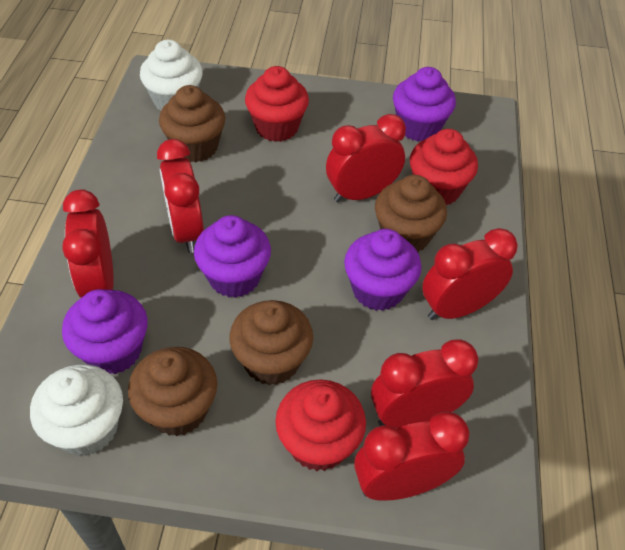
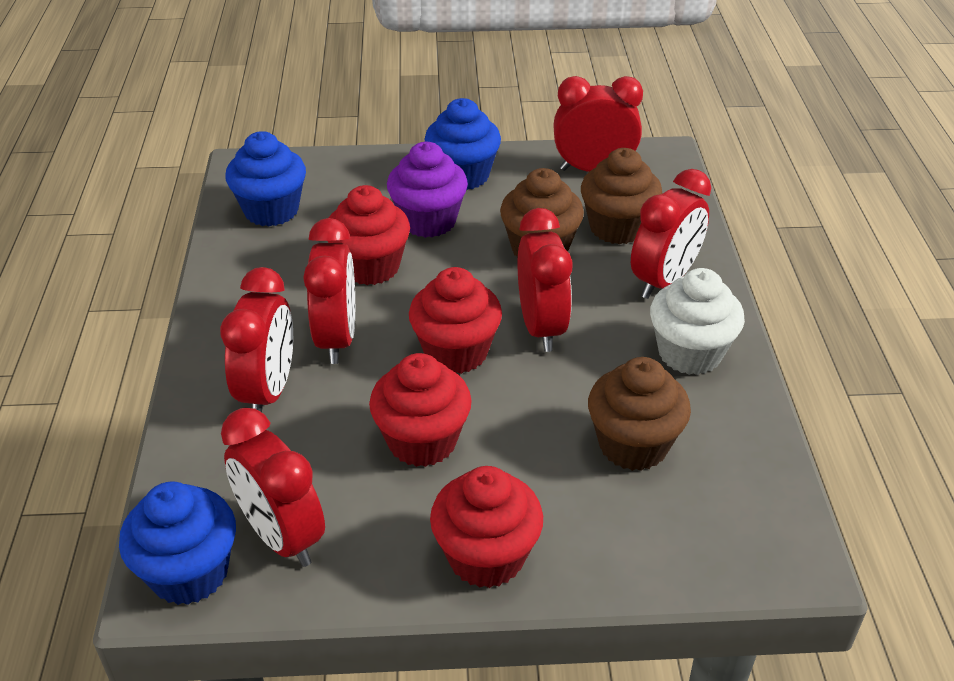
blue cupcake: none = 0 -> [119,482,236,605] [225,131,306,226] [424,98,501,190] = 3
brown cupcake: [128,347,217,436] [159,85,226,162] [229,300,313,385] [375,175,447,252] = 4 -> [500,168,584,258] [581,148,662,244] [588,357,691,471] = 3
purple cupcake: [62,289,148,374] [194,215,271,298] [344,229,421,311] [393,67,456,142] = 4 -> [387,142,468,238] = 1
red cupcake: [245,66,309,142] [275,379,366,471] [410,129,478,205] = 3 -> [328,185,410,285] [369,353,472,467] [409,267,502,374] [430,466,543,588] = 4
white cupcake: [30,364,123,456] [140,40,203,111] = 2 -> [650,268,745,375] = 1

